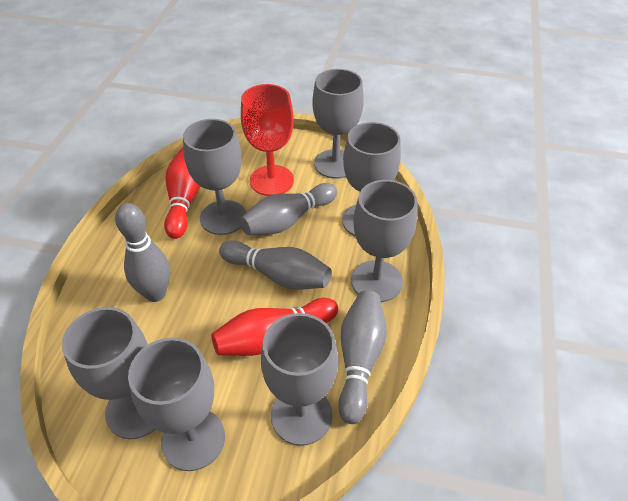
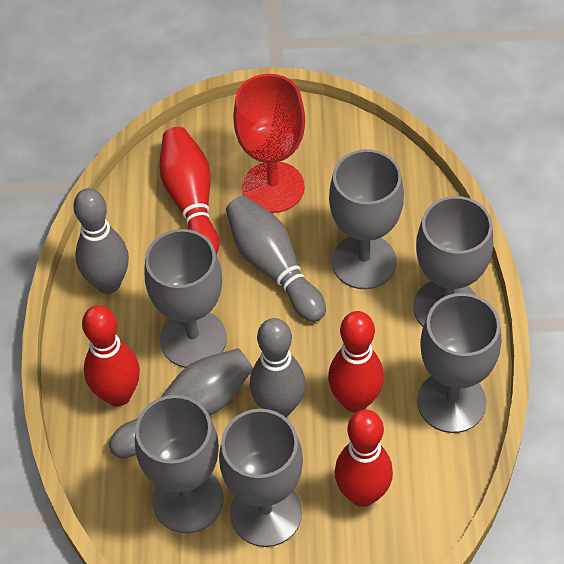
grey goblet: [62,307,156,439] [128,338,225,471] [183,119,247,235] [261,313,338,446] [312,69,364,179] [342,122,401,237] [351,180,417,302] = 7 -> [135,395,224,533] [145,229,227,368] [219,409,303,547] [329,149,404,289] [413,196,493,327] [417,293,501,433] = 6
red bowling pin: [164,147,201,239] [211,298,338,356] = 2 -> [82,305,140,406] [159,127,219,254] [328,311,384,413] [335,410,393,507] = 4

